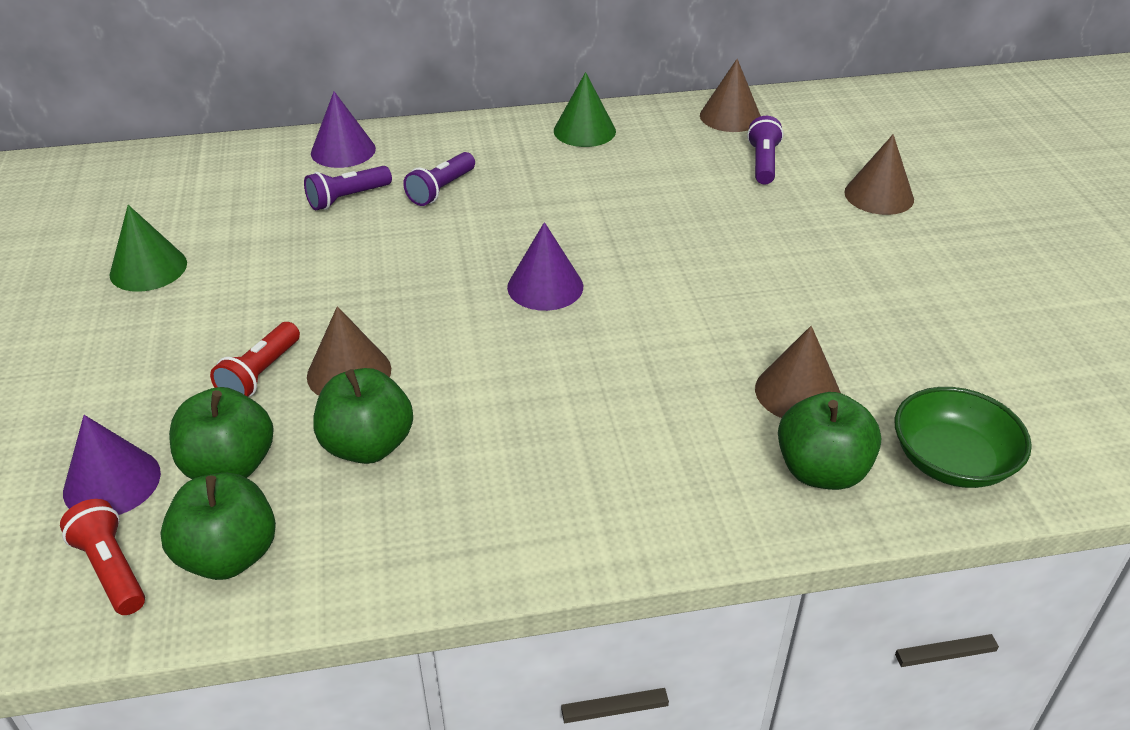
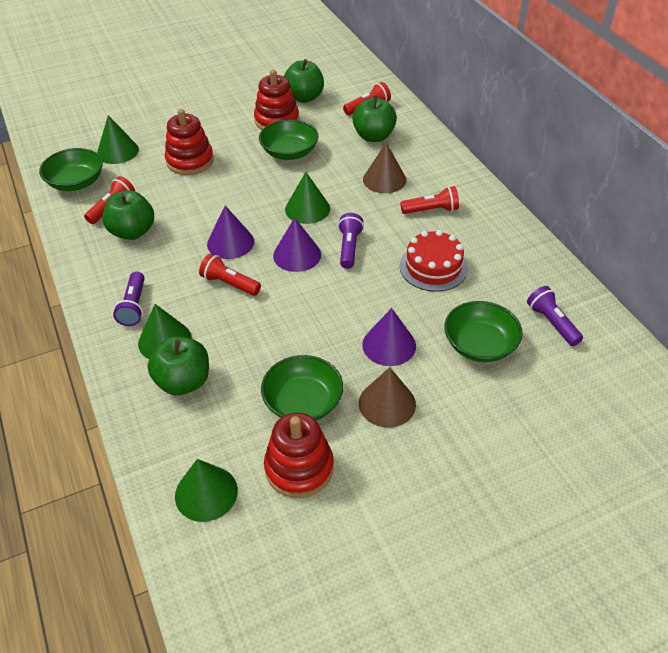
brown cone: [307,306,391,396] [700,59,761,132] [755,326,841,418] [844,134,914,215] = 4 -> [359,367,416,428] [363,142,406,193] = 2
green bowl: [894,387,1032,488] = 1 -> [39,148,103,191] [259,119,318,160] [261,355,343,421] [444,301,523,362] = 4
green cone: [110,205,187,292] [554,72,616,147] = 2 -> [97,115,139,164] [138,304,192,359] [175,459,238,522] [285,172,330,224] = 4
red cake: none = 0 -> [399,230,468,292] = 1
red flashlight: [60,499,145,615] [210,322,300,397] = 2 -> [84,176,135,224] [199,253,261,296] [343,82,391,115] [401,186,459,214] = 4
red stacking toy: none = 0 -> [165,109,214,175] [254,70,299,130] [264,413,334,498] = 3

